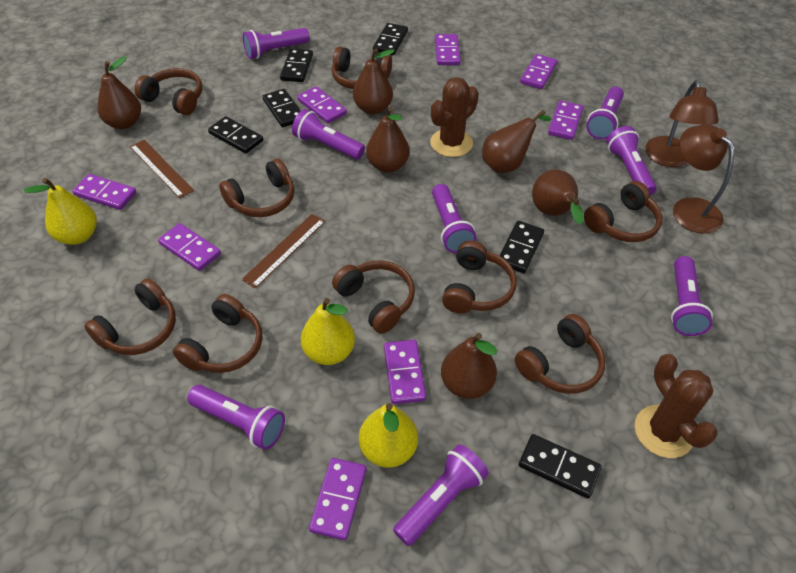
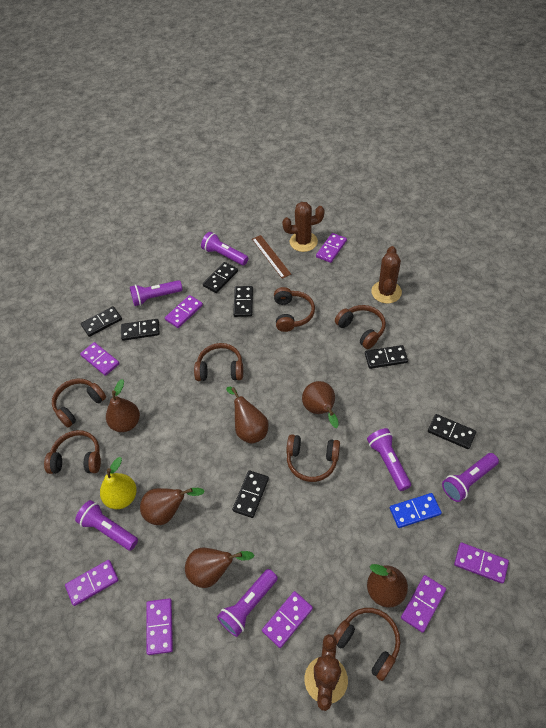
black domino: [208,116,263,154] [262,89,301,127] [280,49,313,82] [373,23,408,55] [499,221,544,273] [519,434,602,499] = 6 -> [81,306,122,337] [121,319,160,341] [203,262,238,293] [232,470,269,518] [233,286,253,317] [365,345,408,369] [428,414,476,449] = 7
blue domino: none = 0 -> [390,493,442,528] = 1
brown cactus: [430,77,479,157] [635,354,718,458] = 2 -> [282,202,324,252] [304,634,348,711] [371,246,402,303] = 3
brown headphones: [84,278,176,355] [134,68,202,115] [173,294,262,373] [219,159,294,217] [332,47,392,89] [332,260,415,334] [442,241,517,314] [515,314,606,394] [584,181,663,242] = 9 -> [44,430,101,474] [52,379,106,427] [194,343,243,381] [274,287,315,332] [286,434,340,482] [333,608,400,681] [335,305,386,349] = 7
brown lamp: [645,80,719,167] [673,125,734,234] = 2 -> none = 0
brown ruler: [130,140,194,198] [241,214,326,289] = 2 -> [252,235,291,279] = 1
purple flashlight: [187,385,285,450] [243,28,309,59] [292,109,365,159] [393,444,489,546] [432,184,476,253] [586,87,624,140] [606,126,657,195] [671,256,713,336] = 8 -> [75,500,138,551] [130,280,182,306] [201,232,249,266] [217,569,278,637] [367,428,411,491] [442,453,499,502] = 6
yellow pear: [24,178,97,245] [301,298,355,365] [359,403,418,468] = 3 -> [100,457,137,509] = 1

